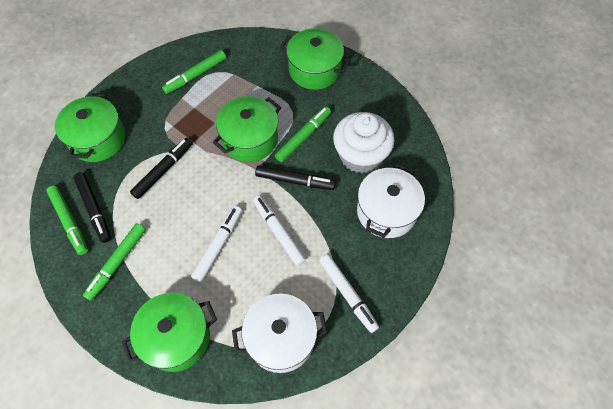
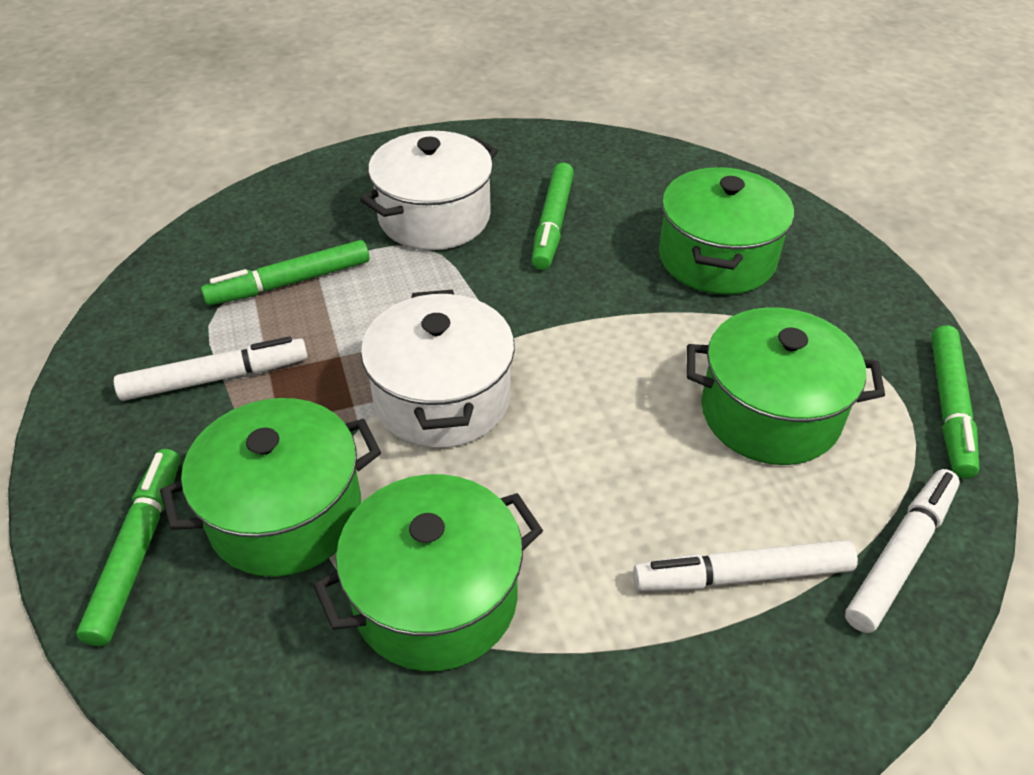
black marker: [74,172,111,243] [130,138,193,199] [255,165,336,190] = 3 -> none = 0
white cupcake: [333,112,394,173] = 1 -> none = 0

